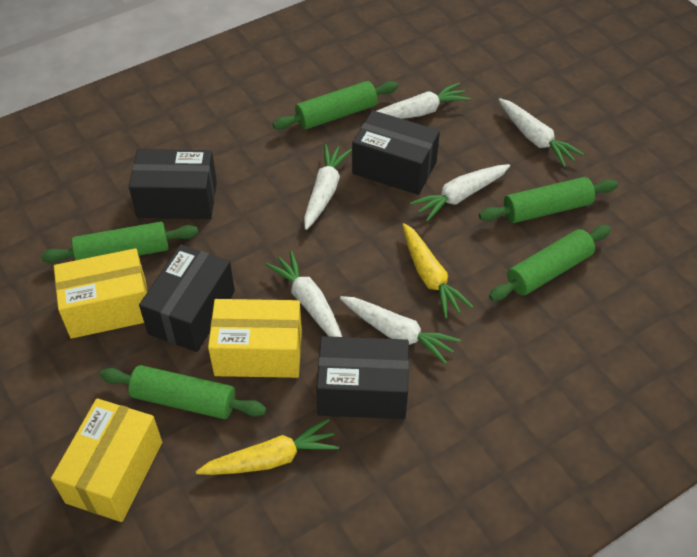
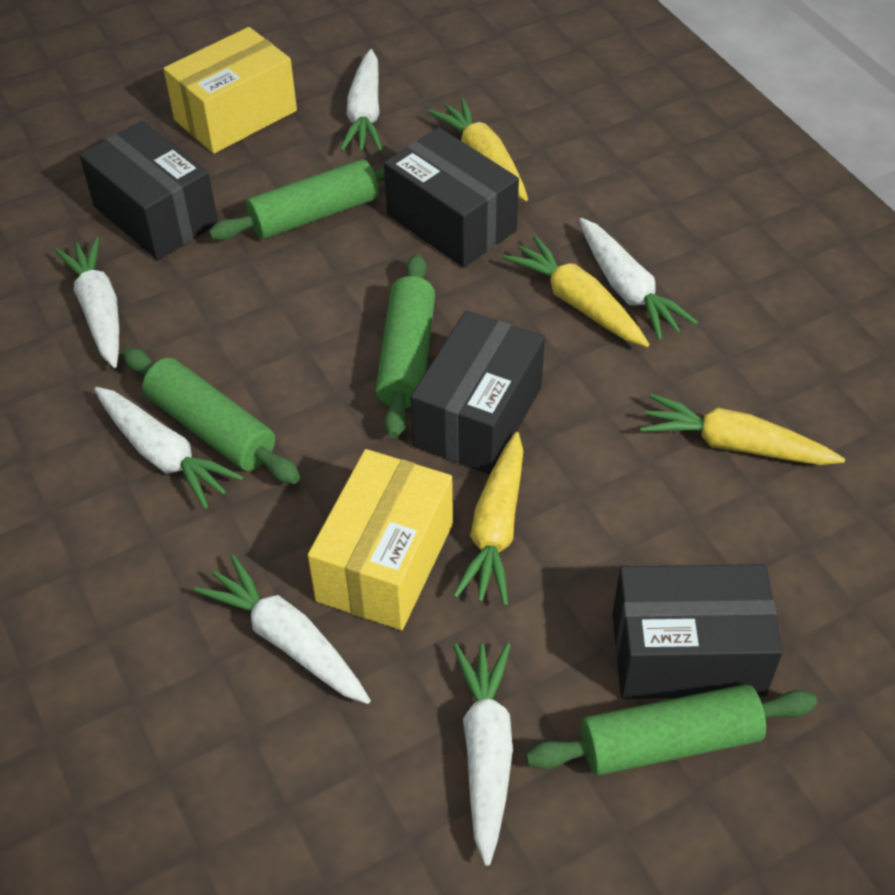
green rolling pin: [41,222,198,263] [100,365,266,419] [273,81,398,130] [479,177,618,223] [489,225,611,301] = 5 -> [123,348,300,484] [209,159,385,240] [375,254,435,438] [526,684,817,775] = 4
yellow box: [51,398,162,522] [54,248,148,339] [208,299,302,378] = 3 -> [164,27,297,154] [308,449,453,630] = 2
yellow carrot: [196,419,339,475] [402,223,473,319] = 2 -> [428,98,528,201] [453,432,523,606] [504,236,650,347] [640,394,845,465] = 4

